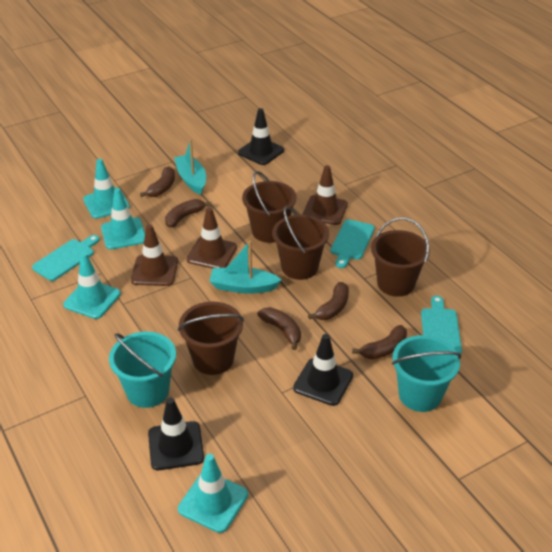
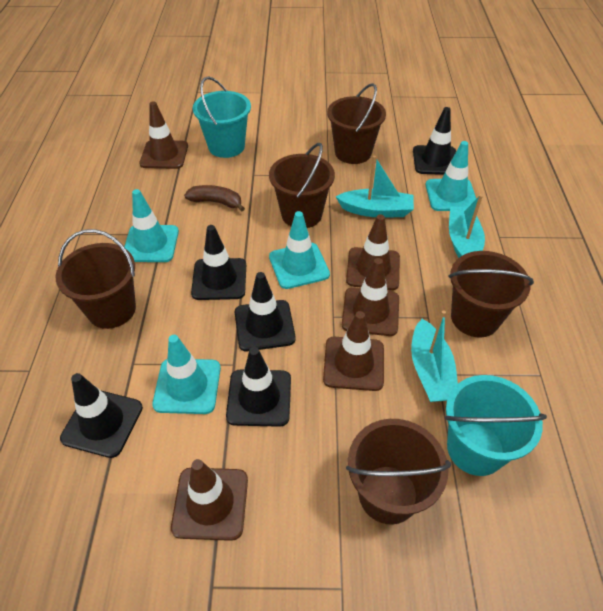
black traffic cone: [148,398,204,470] [238,108,284,165] [293,334,353,406] = 3 -> [60,373,143,458] [191,225,246,300] [226,347,291,427] [235,272,296,351] [413,107,456,175] = 5
brown banana: [140,166,175,197] [165,199,211,228] [257,307,301,350] [308,282,349,320] [352,325,407,359] = 5 -> [184,185,245,211] = 1
brown bucket: [178,301,244,375] [242,171,297,243] [272,206,329,280] [371,218,430,297] = 4 -> [55,229,136,329] [269,143,335,228] [327,83,386,164] [346,419,451,524] [449,251,534,337] = 5
brown traffic cone: [131,224,178,286] [186,207,237,269] [302,165,348,225] = 3 -> [139,101,188,169] [171,459,248,541] [323,311,384,391] [342,258,399,336] [346,214,400,290] = 5
turquoise boat: [174,139,206,195] [209,241,282,294] = 2 -> [335,155,414,218] [411,310,458,402] [449,194,485,258] = 3
turquoise cutting board: [32,235,100,281] [331,219,375,268] [421,296,462,354] = 3 -> none = 0

